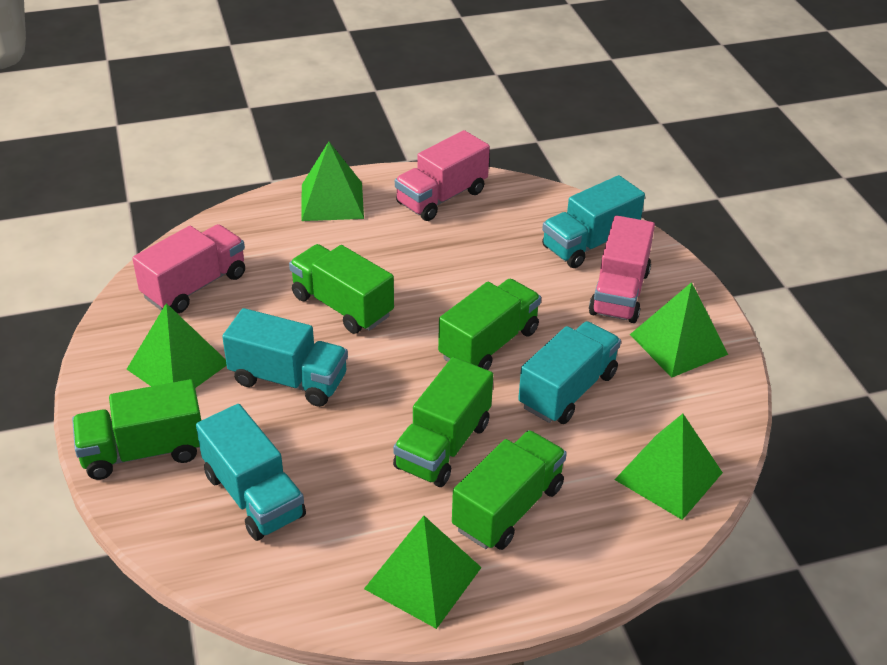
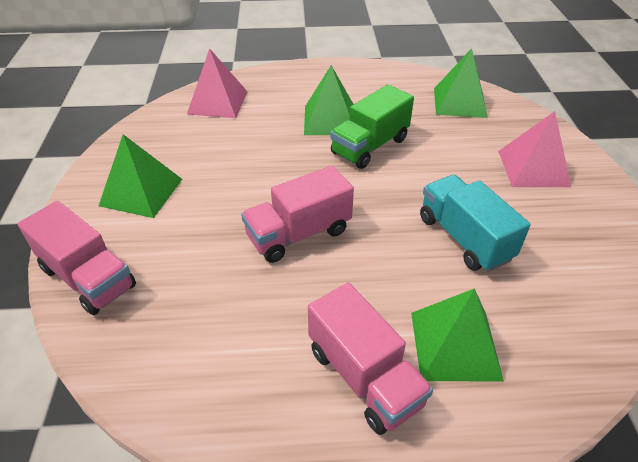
green pyramid: [127,303,227,388] [301,142,364,221] [364,516,482,629] [614,414,723,520] [630,282,728,378] = 5 -> [99,134,182,218] [304,65,353,135] [411,288,504,382] [434,48,488,118] = 4
green truck: [72,379,201,480] [289,244,394,334] [393,357,493,487] [438,279,541,370] [452,430,567,550] = 5 -> [330,84,414,169] = 1
pink pyramid: none = 0 -> [187,48,248,118] [498,111,571,187] = 2
turquoise truck: [196,404,306,541] [222,308,348,407] [518,321,621,424] [542,175,645,268] = 4 -> [420,175,531,272] = 1

